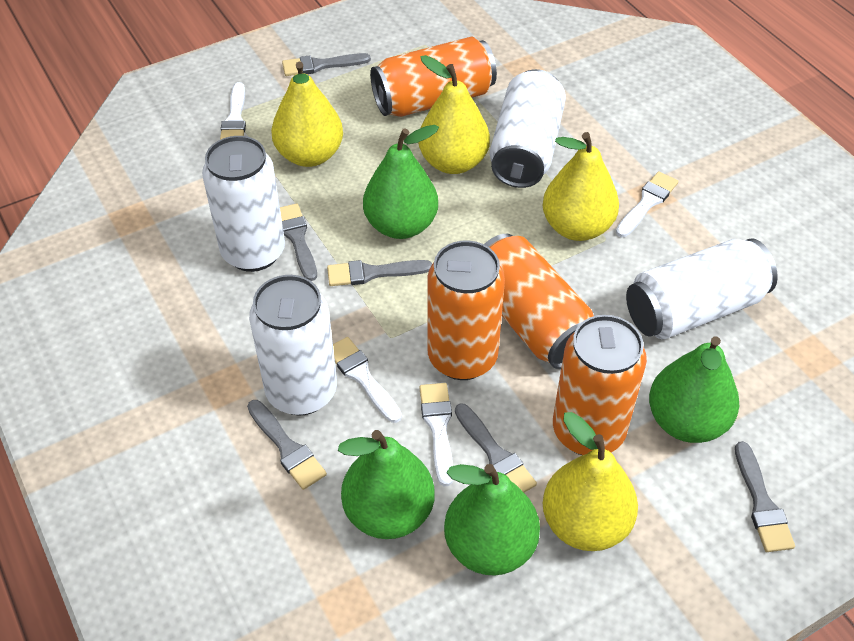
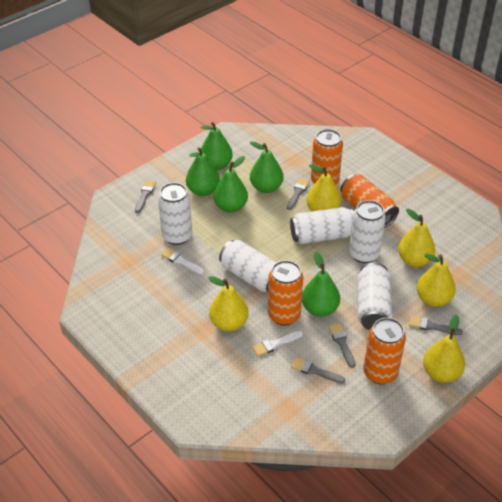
green pear: [338,430,435,539] [363,125,439,239] [444,464,540,575] [649,337,739,443] = 4 -> [186,148,220,196] [201,122,233,170] [214,156,248,213] [250,141,283,193] [302,251,340,317] = 5
grey brush: [247,400,327,490] [280,203,317,281] [282,53,371,76] [327,260,432,286] [455,403,537,492] [735,441,795,552] = 6 -> [135,180,156,213] [287,178,309,210] [291,357,345,383] [329,323,356,368] [409,315,463,335] = 5
white brush: [220,82,246,140] [333,337,402,423] [419,383,453,486] [616,171,678,237] = 4 -> [161,248,204,274] [252,331,303,357] = 2
white can: [202,136,285,272] [249,275,337,416] [490,69,566,188] [626,238,778,339] = 4 -> [158,183,192,245] [219,240,277,292] [290,207,354,244] [349,200,386,263] [358,263,392,330] = 5
yellow pear: [271,62,343,167] [418,55,490,174] [543,132,619,241] [543,412,638,551] = 4 -> [208,276,248,331] [307,164,341,211] [398,209,436,267] [417,253,456,307] [423,315,465,383] = 5

